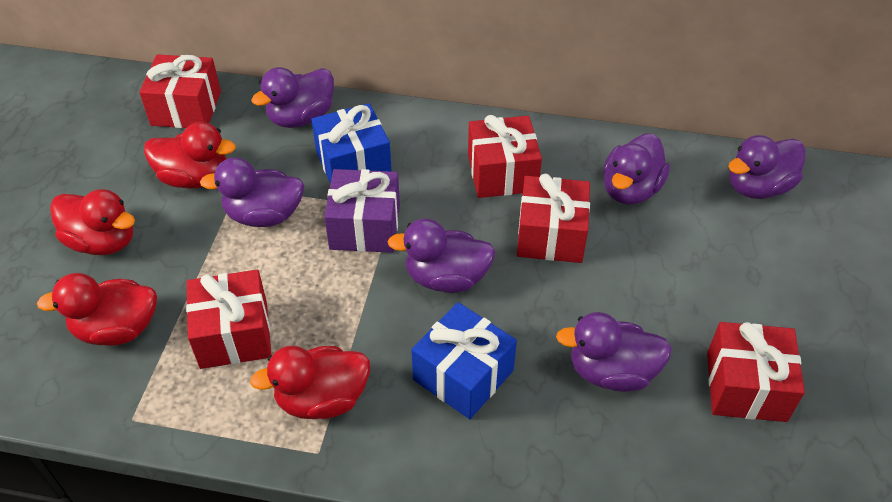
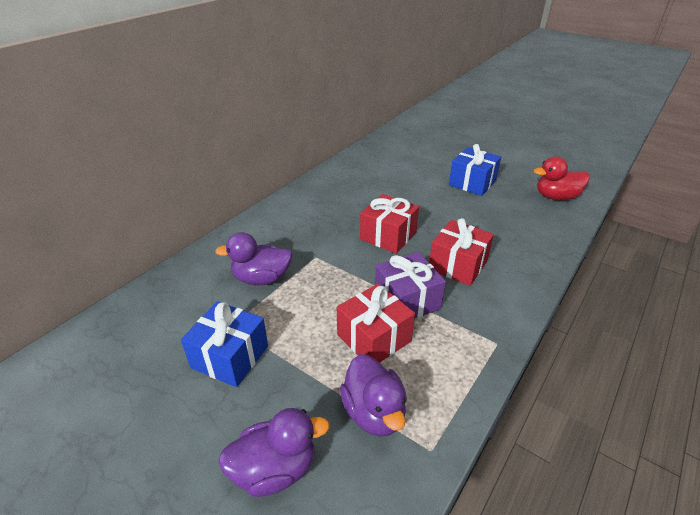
purple duck: [200,157,304,227] [251,67,334,128] [388,218,496,293] [556,312,672,392] [603,133,670,205] [728,135,806,199] = 6 -> [215,232,293,285] [218,408,330,497] [340,354,407,437] = 3
red duck: [37,273,157,346] [50,189,135,255] [144,122,236,189] [250,346,370,419] = 4 -> [534,157,590,200] = 1
red gift: [139,54,221,128] [186,270,272,369] [468,115,542,198] [517,174,590,263] [707,322,805,422] = 5 -> [337,284,415,363] [360,194,419,254] [429,218,494,286] = 3

